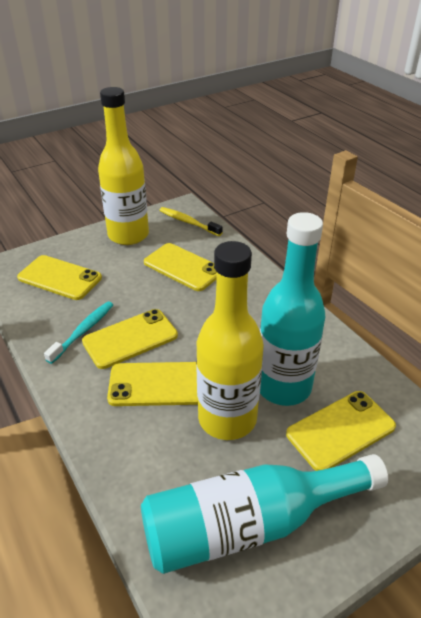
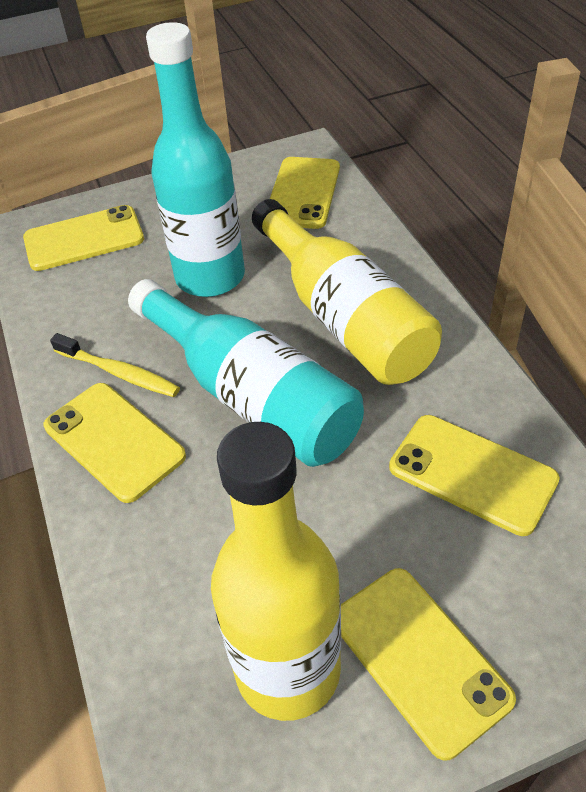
turquoise toothbrush: [44,301,113,364] = 1 -> none = 0

